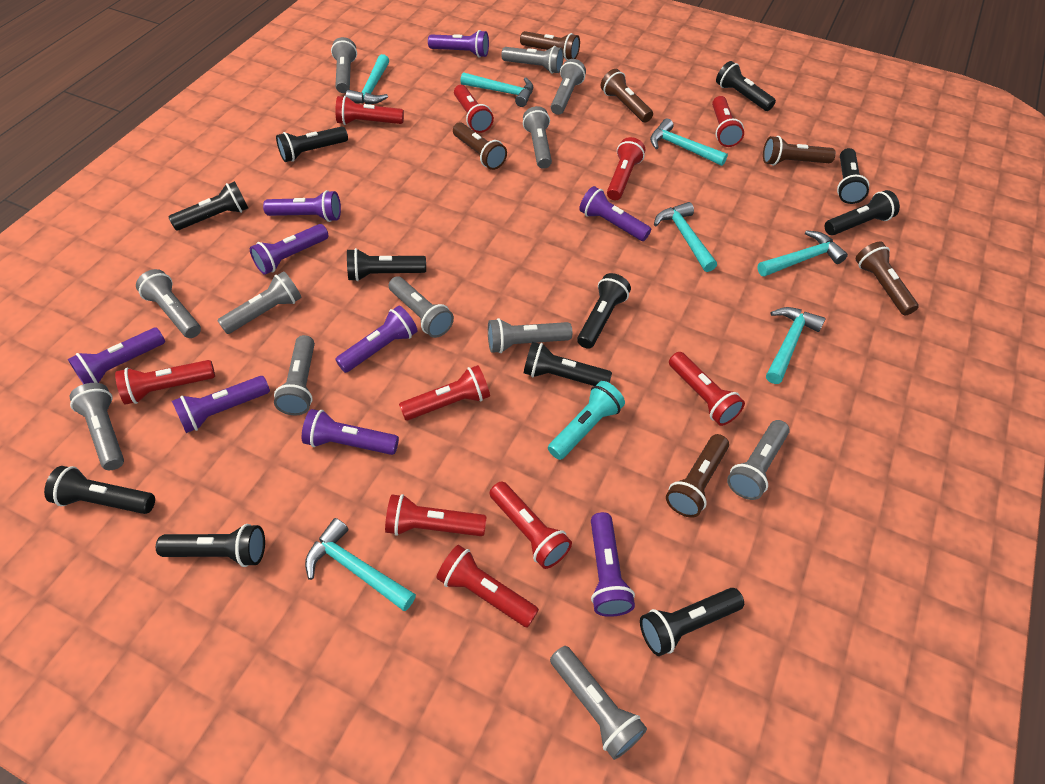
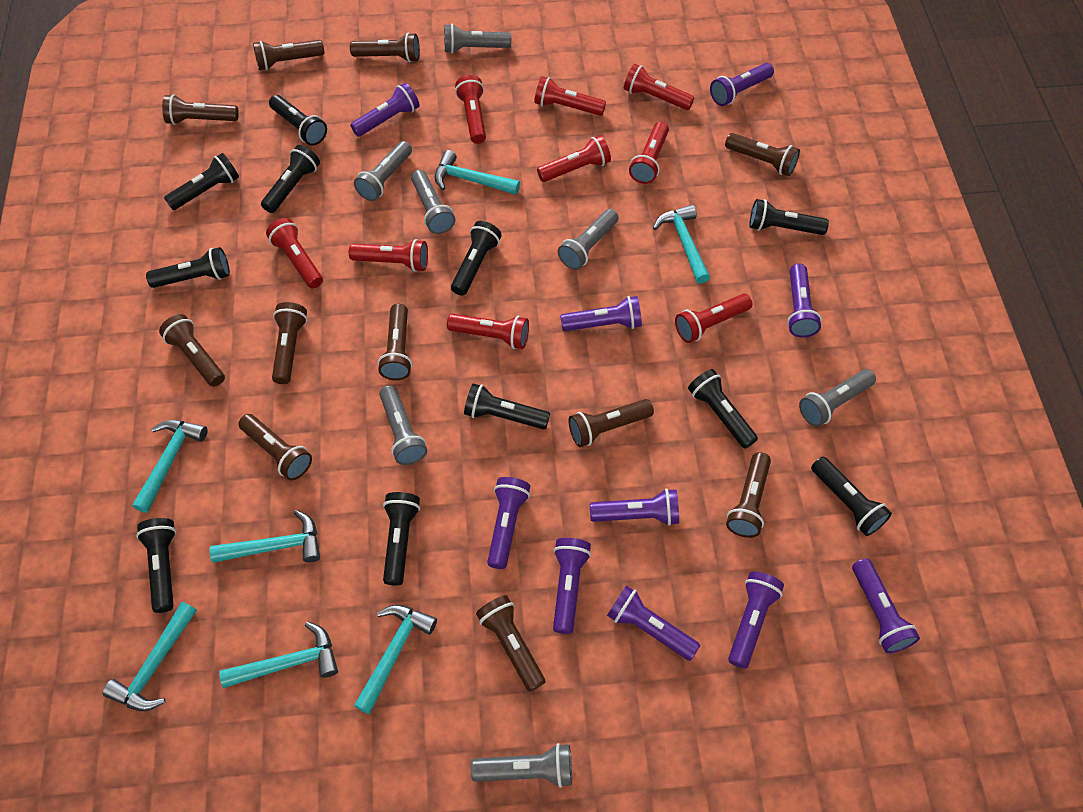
brown flashlight: [453,122,507,170] [520,31,580,60] [601,69,653,122] [666,434,729,518] [763,136,836,166] [856,242,919,316] = 6 -> [159,314,225,387] [162,94,239,125] [238,414,312,480] [253,40,325,70] [272,302,307,384] [350,33,420,62] [378,304,412,380] [476,595,545,692] [568,399,654,447] [725,133,800,176] [726,452,771,538] = 11
grey flashlight: [69,383,124,470] [136,269,201,338] [217,271,302,334] [274,335,315,415] [331,37,357,93] [389,276,454,338] [488,318,572,353] [501,46,563,74] [523,106,552,169] [550,646,647,760] [551,59,586,115] [727,420,790,500] = 12 -> [354,141,412,201] [380,385,427,465] [411,170,455,234] [444,24,511,53] [471,743,572,788] [558,209,619,270] [799,369,876,427] = 7
purple flashlight: [68,328,165,384] [172,376,270,433] [250,224,329,275] [263,190,341,222] [302,409,399,455] [335,306,418,373] [428,30,489,58] [579,186,651,241] [591,512,635,617] = 9 -> [350,83,420,137] [487,477,530,569] [553,538,591,634] [560,296,642,331] [590,488,679,526] [607,585,700,661] [710,63,774,106] [728,571,784,669] [787,264,822,338] [852,559,920,653] = 10
red flashlight: [115,360,215,405] [336,96,404,125] [385,494,487,536] [399,365,490,420] [436,545,539,627] [454,85,494,133] [490,482,572,569] [607,137,645,200] [669,352,745,426] [712,96,744,147] = 10 -> [266,218,323,288] [349,239,428,272] [447,313,529,349] [455,75,486,144] [534,76,606,116] [537,135,611,182] [624,64,694,110] [629,122,669,184] [675,294,752,343] = 9
turquoise flashlight: [548,381,625,460] = 1 -> none = 0

